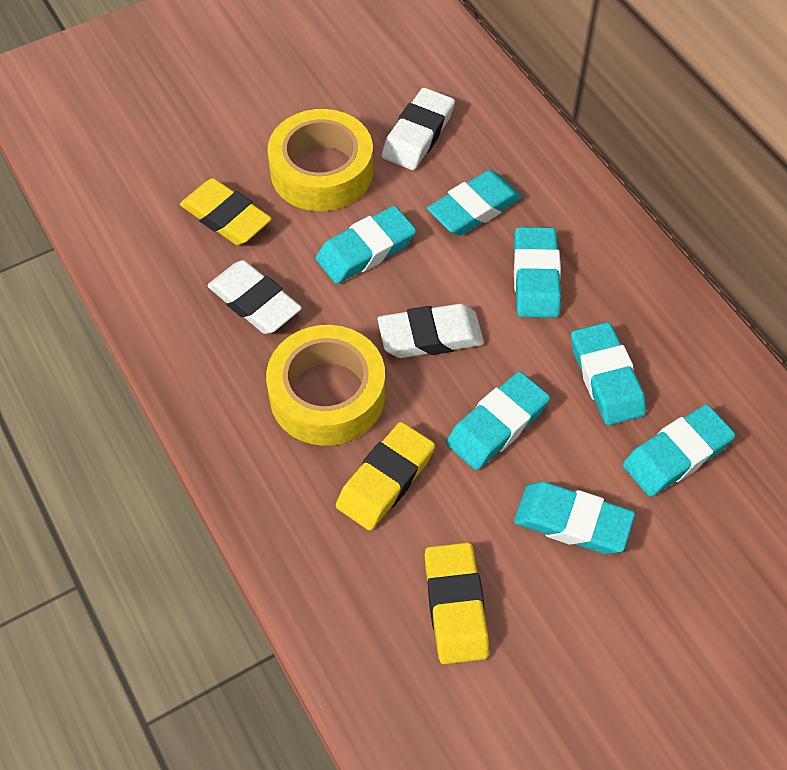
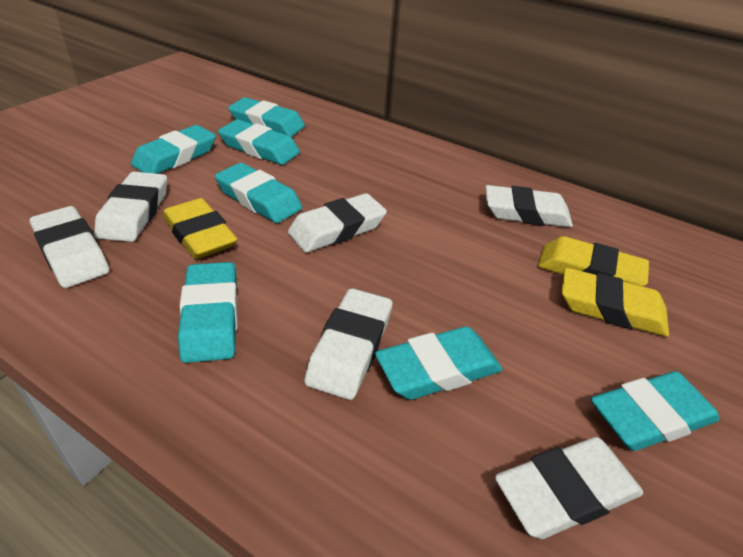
white eraser: [207,260,302,334] [377,304,484,358] [381,88,455,170] = 3 -> [30,206,109,288] [94,172,167,242] [288,193,387,253] [304,288,392,400] [485,185,573,228] [495,437,643,539] = 6
yellow tape: [266,325,385,446] [268,109,373,211] = 2 -> none = 0

